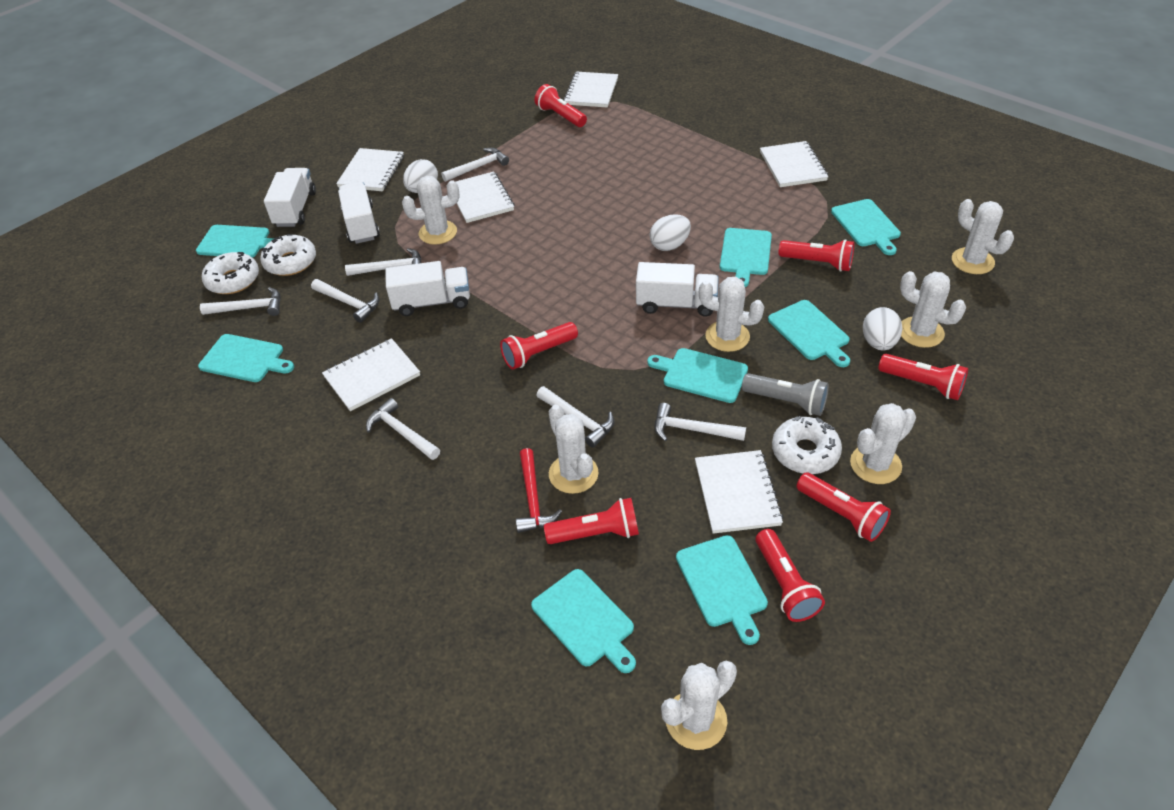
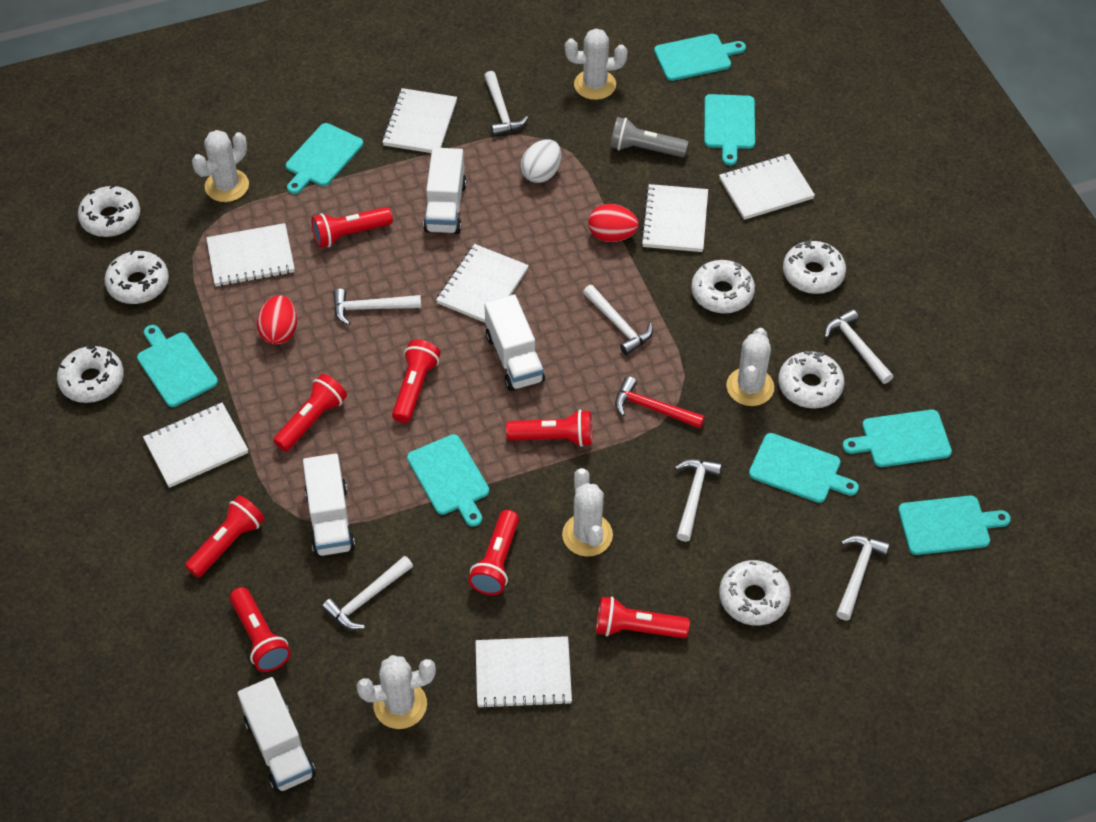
red egg: none = 0 -> [257,295,297,345] [588,204,639,242] = 2
red flashlight: [500,322,578,370] [535,84,587,127] [544,498,639,544] [756,529,825,622] [779,239,854,272] [797,473,891,542] [878,354,968,400] = 7 -> [185,495,265,578] [230,587,291,672] [273,374,347,451] [311,207,393,248] [392,340,440,423] [468,510,519,595] [506,409,592,447] [596,597,690,638] = 8
white cactus: [402,176,460,245] [549,405,598,494] [661,661,737,750] [699,277,764,352] [850,403,916,484] [900,271,966,348] [952,199,1014,274] = 7 -> [192,130,249,202] [356,655,436,729] [562,468,613,557] [565,28,627,100] [726,328,774,406] = 5
white donut: [202,252,259,294] [260,234,316,276] [772,416,842,474] = 3 -> [57,346,124,403] [78,184,140,237] [104,250,169,304] [691,260,755,313] [719,560,791,626] [778,351,844,409] [783,239,846,294] = 7
white egg: [403,159,438,193] [650,214,691,251] [863,307,902,350] = 3 -> [521,139,561,183] = 1
white notebook: [322,338,420,411] [336,148,404,191] [455,172,515,223] [564,72,618,108] [695,450,783,534] [760,141,829,187] = 6 -> [143,403,248,488] [206,223,295,287] [382,88,457,153] [436,244,529,323] [476,636,572,709] [641,184,708,252] [719,154,815,220] = 7

